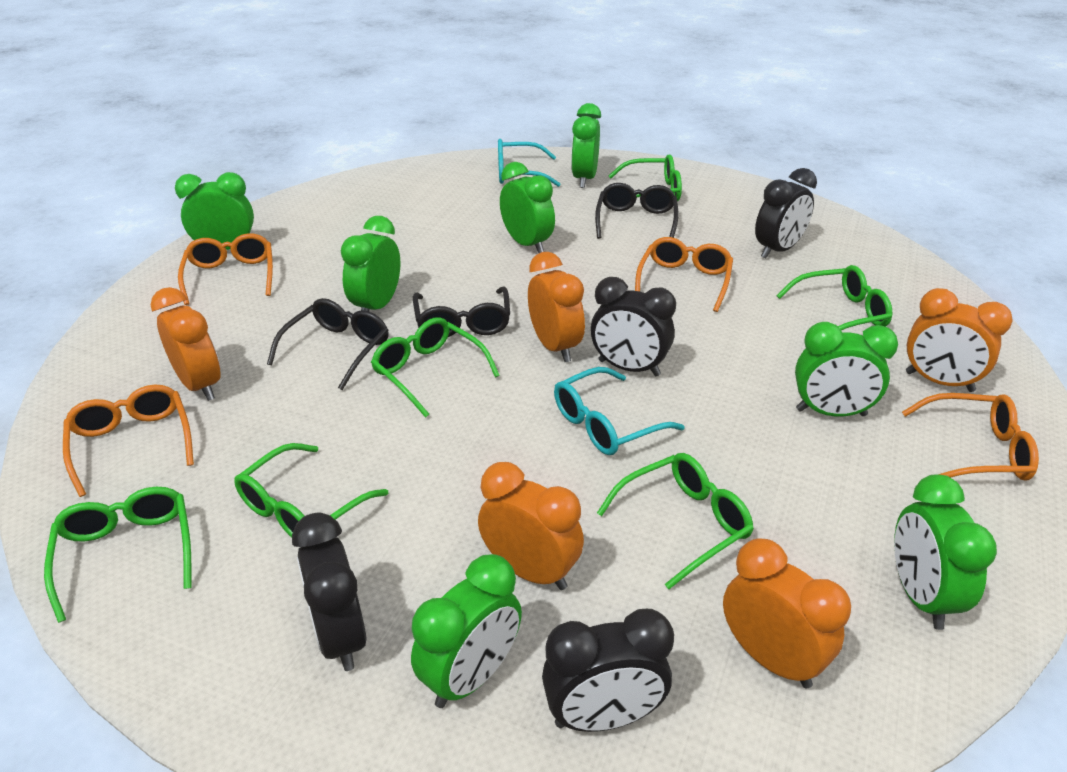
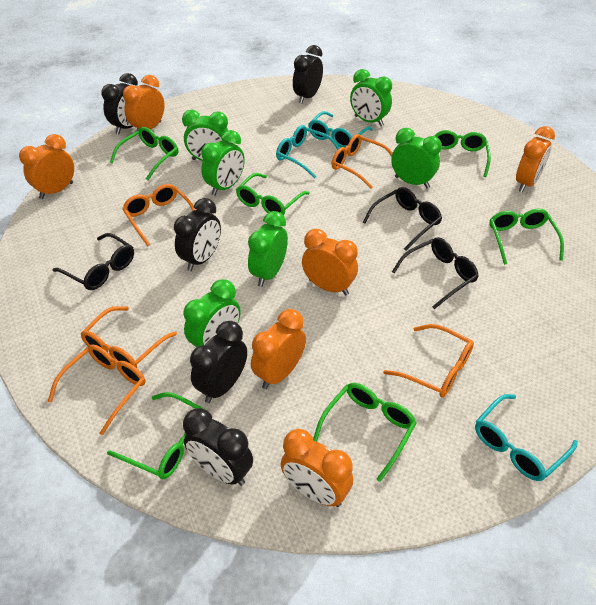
black clock: [292,512,366,671] [542,609,674,732] [591,277,676,376] [755,168,817,259] = 4 -> [102,73,138,134] [174,198,221,271] [183,408,253,486] [190,321,247,403] [293,45,323,104] = 5
green clock: [175,172,254,250] [341,216,400,311] [411,554,522,708] [500,162,555,253] [571,103,601,188] [795,322,898,417] [894,475,997,630] = 7 -> [182,110,228,161] [183,279,240,347] [201,130,245,196] [248,211,288,287] [350,69,392,126] [391,128,442,189] = 6
orange clock: [151,287,221,401] [478,462,584,590] [528,252,585,362] [723,539,851,688] [906,288,1012,392] = 5 -> [19,134,74,199] [123,75,165,136] [251,309,306,389] [280,429,353,507] [302,229,358,295] [516,126,555,192] = 6
orange glasses: [63,385,194,497] [178,233,273,305] [635,237,733,312] [902,393,1039,481] = 4 -> [48,344,146,435] [80,306,177,368] [122,184,196,246] [332,134,392,189] [383,324,474,398] = 5
turquoise glasses: [498,139,561,187] [554,367,685,455] = 2 -> [276,125,340,178] [308,111,373,147] [475,394,578,481] = 3

